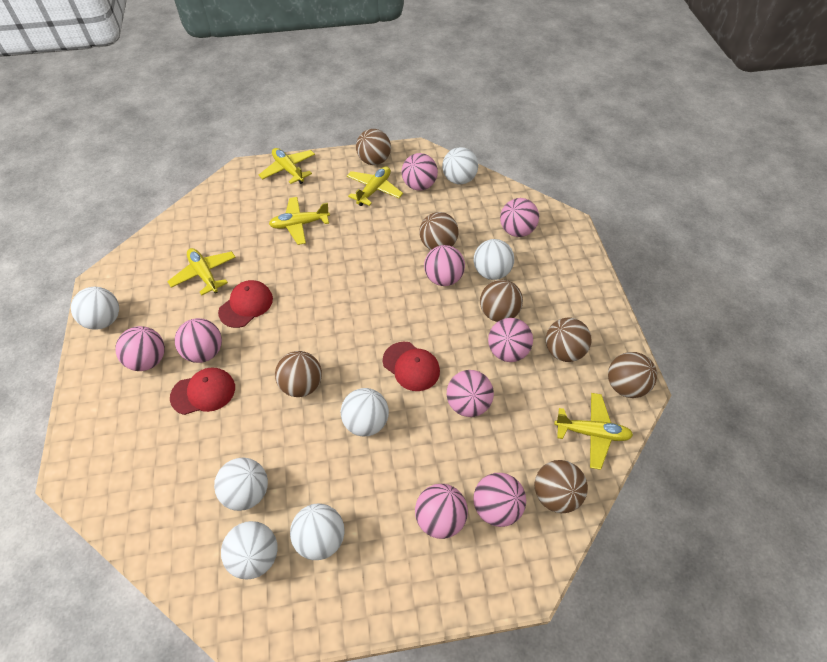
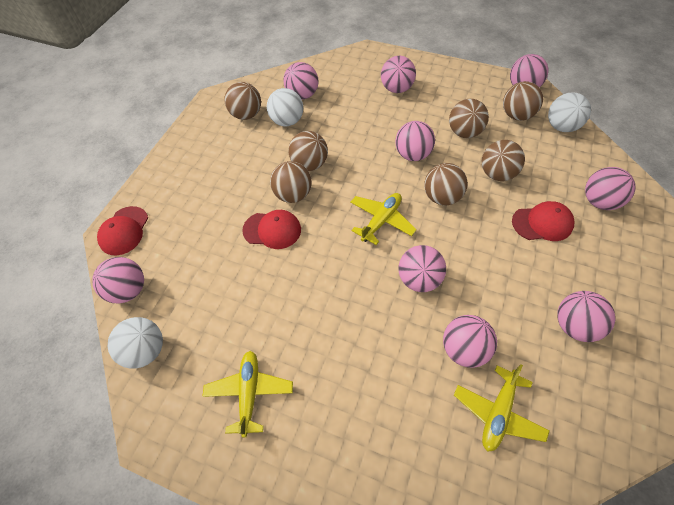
white ball: [71,287,119,330] [214,458,268,511] [221,521,278,580] [290,504,345,560] [341,388,389,436] [442,147,478,184] [474,239,514,280] = 7 -> [108,317,163,369] [267,88,303,126] [548,92,591,132] = 3
yellow plane: [167,248,236,295] [259,148,315,184] [269,197,330,245] [347,166,403,206] [554,393,633,470] = 5 -> [202,351,293,437] [350,193,417,245] [454,364,550,452] = 3

